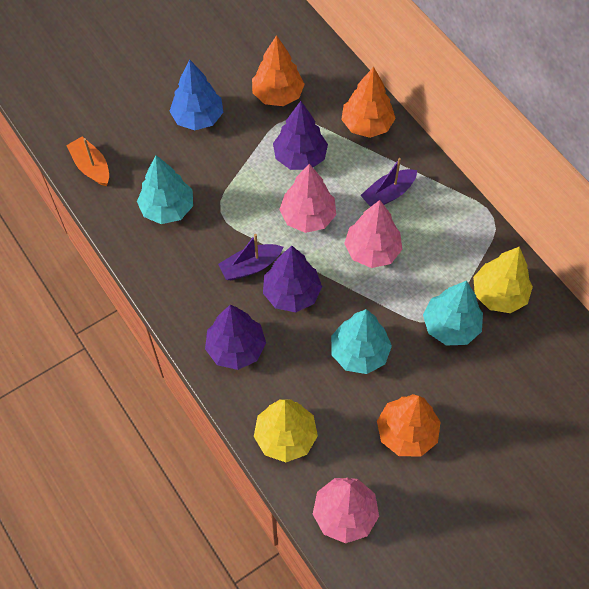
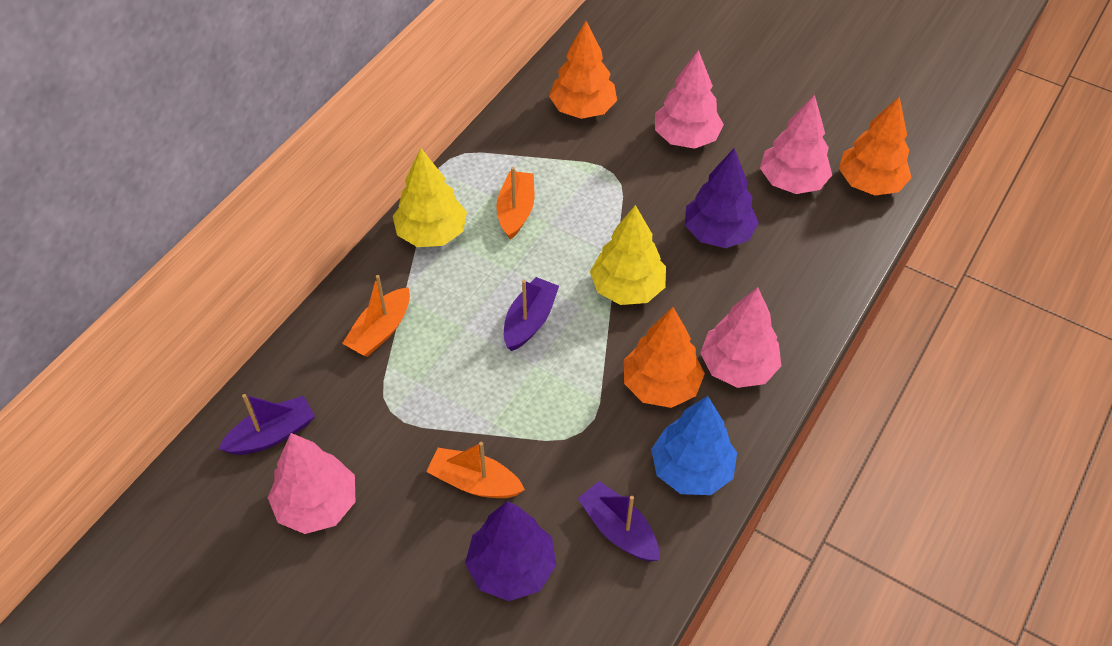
orange boat: [66,136,109,186] = 1 -> [342,275,410,357] [426,442,525,498] [496,167,534,240] = 3
pink tree: [279,164,336,233] [313,478,379,543] [344,200,402,268] = 3 -> [268,433,355,534] [655,50,724,149] [700,287,781,388] [760,95,832,194] = 4
purple boat: [218,234,283,280] [360,158,417,207] = 2 -> [218,394,315,455] [504,277,559,351] [578,481,659,561] = 3
purple tree: [205,305,266,370] [263,246,322,312] [273,101,328,170] = 3 -> [465,501,557,601] [685,148,759,248] = 2
turquoise tree: [137,155,193,224] [331,309,392,374] [423,281,483,345] = 3 -> none = 0

